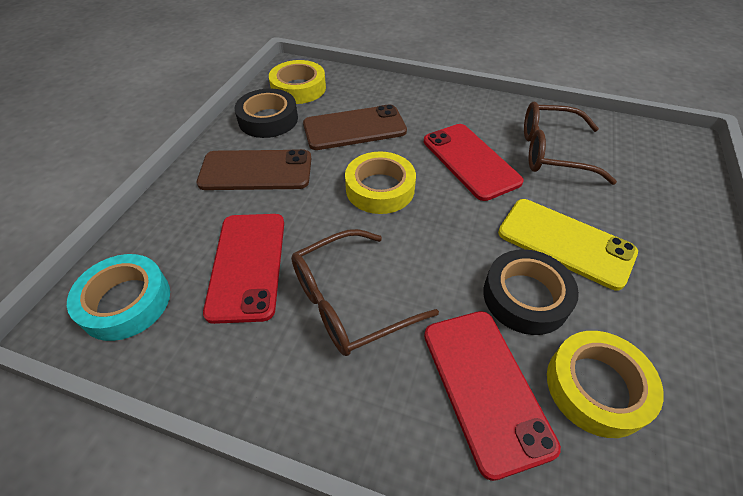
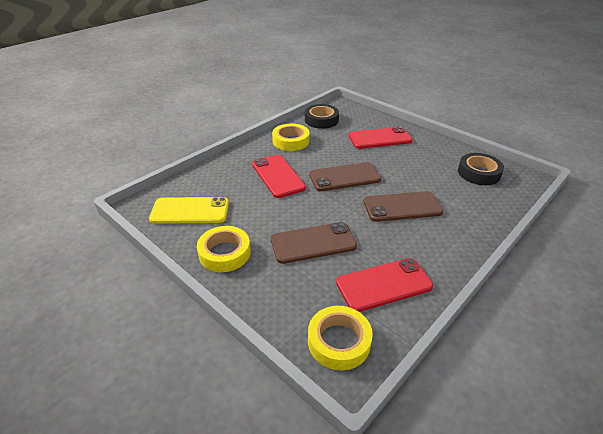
brown glasses: [291,229,439,356] [524,102,617,185] = 2 -> none = 0
brown phone: [197,149,312,190] [303,104,407,150] = 2 -> [271,222,357,264] [309,162,381,191] [363,191,443,222] = 3
turquoise tape: [67,254,170,341] = 1 -> none = 0

